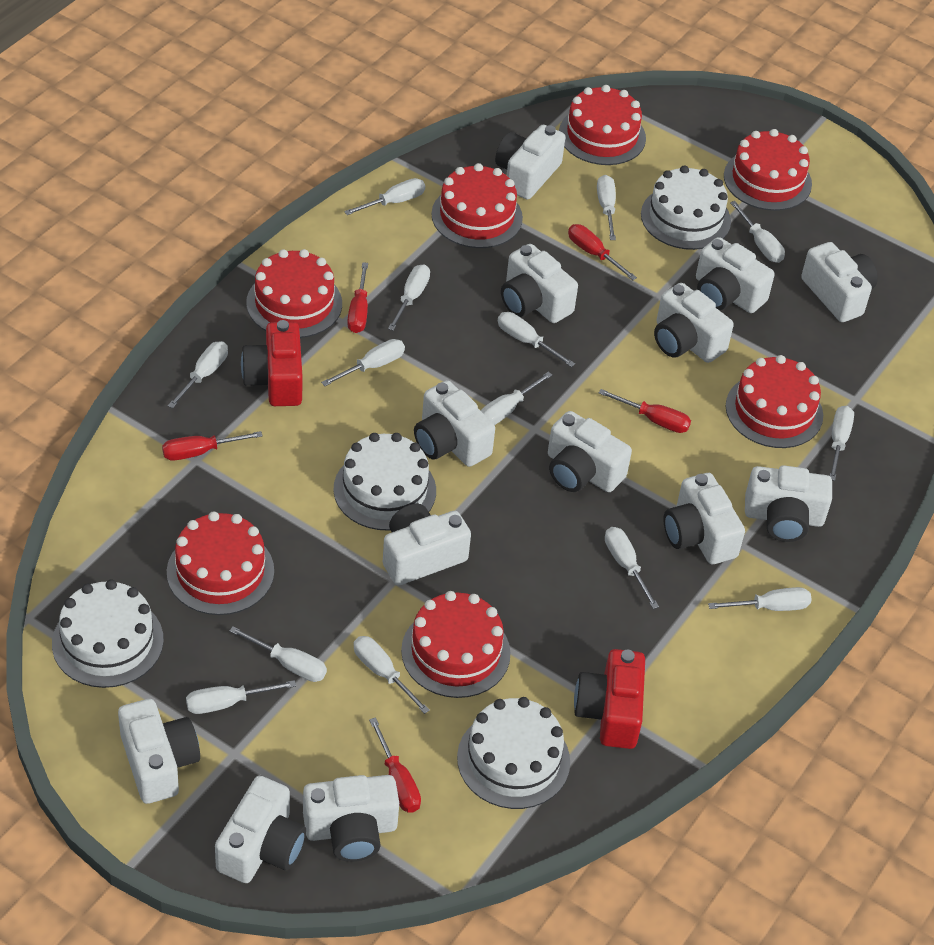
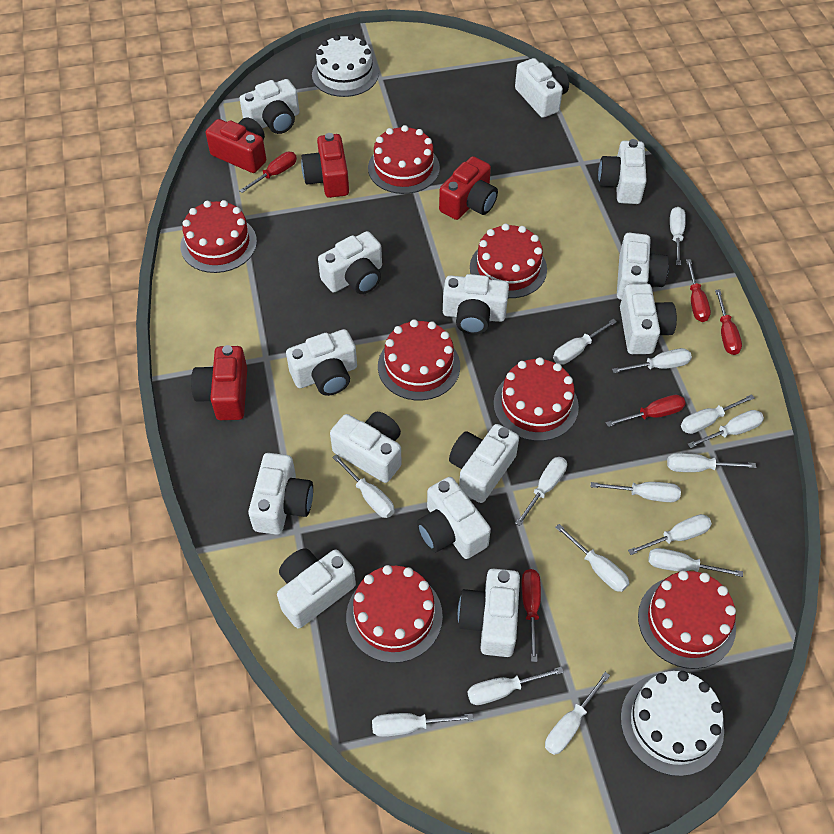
red camera: [241,320,303,406] [574,649,645,749] = 2 -> [191,345,247,420] [206,118,266,173] [301,133,349,198] [439,156,498,220] = 4
white cake: [52,579,164,688] [333,433,436,531] [457,697,570,809] [641,165,731,250] = 4 -> [312,35,379,97] [621,671,724,776] = 2
white camera: [118,699,200,804] [215,776,306,883] [303,775,399,862] [383,504,471,586] [414,380,495,467] [495,125,565,199] [501,244,578,323] [548,411,632,492] [654,283,734,363] [663,473,745,564] [696,237,774,313] [745,465,832,542] [801,242,878,322] = 13 -> [239,79,300,134] [248,453,313,535] [277,548,356,629] [286,329,357,396] [318,231,382,294] [330,412,402,483] [417,477,491,559] [443,274,509,335] [449,424,519,503] [458,568,520,657] [515,58,569,118] [598,139,647,204] [617,233,669,300] [620,284,677,354] = 14
white screwdriver: [168,341,228,408] [186,680,296,714] [229,626,327,682] [321,339,405,386] [344,178,425,215] [354,636,430,714] [388,264,430,331] [481,372,552,425] [498,312,575,367] [597,175,616,240] [605,527,659,609] [708,587,812,611] [730,201,785,263] [830,406,854,481] = 14 -> [332,454,395,518] [372,713,473,737] [467,666,564,705] [515,457,567,526] [545,672,610,755] [553,319,617,364] [555,524,629,592] [591,482,681,502] [612,348,692,373] [628,514,712,555] [648,548,743,577] [667,453,756,472] [670,207,686,265] [681,394,755,434] [688,410,764,448] = 15

